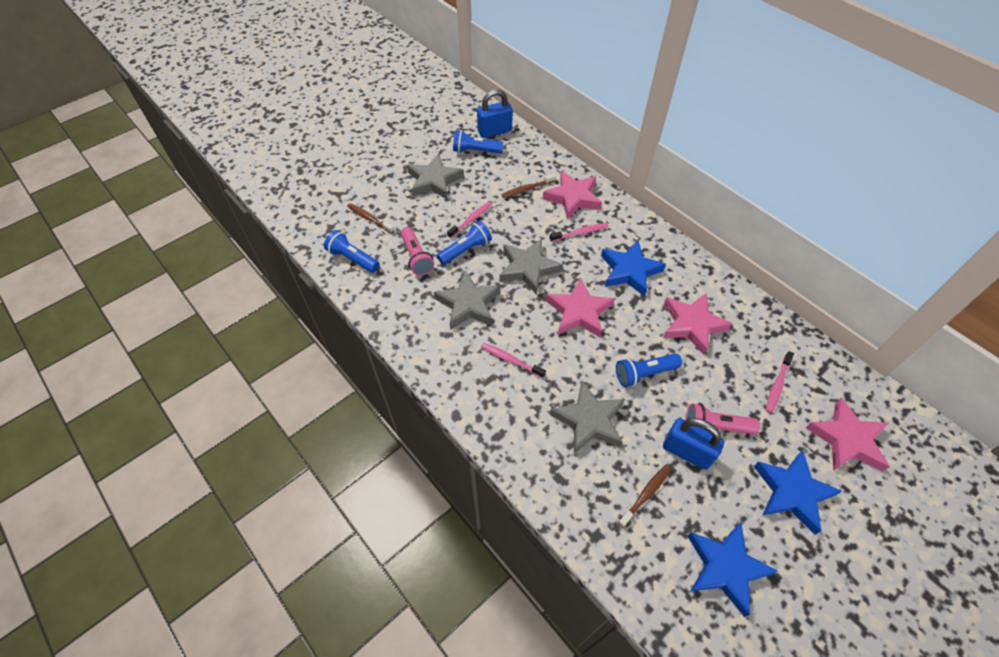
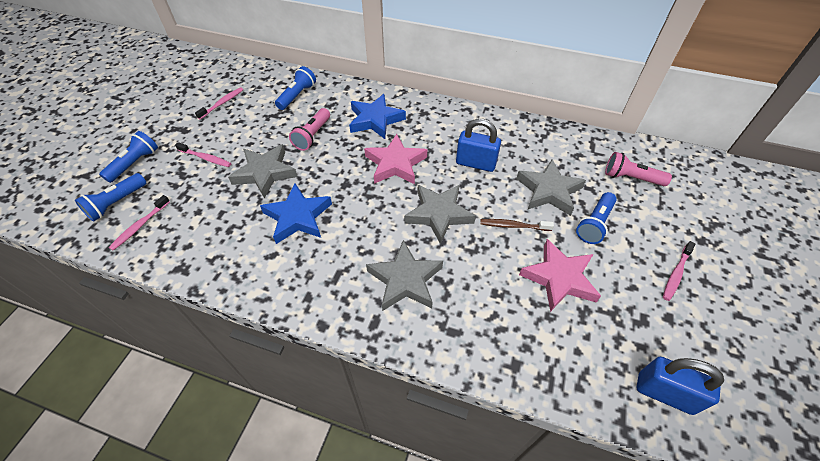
blue star: [601,240,666,297] [688,523,777,617] [754,451,842,535] = 3 -> [260,183,332,244] [349,94,406,139] = 2
brown toothbrush: [347,203,395,234] [502,174,556,198] [618,465,671,528] = 3 -> [480,219,554,231] = 1
pink star: [543,171,602,220] [546,278,614,338] [663,293,733,355] [806,398,890,471] = 4 -> [364,134,427,184] [519,239,601,312] = 2

